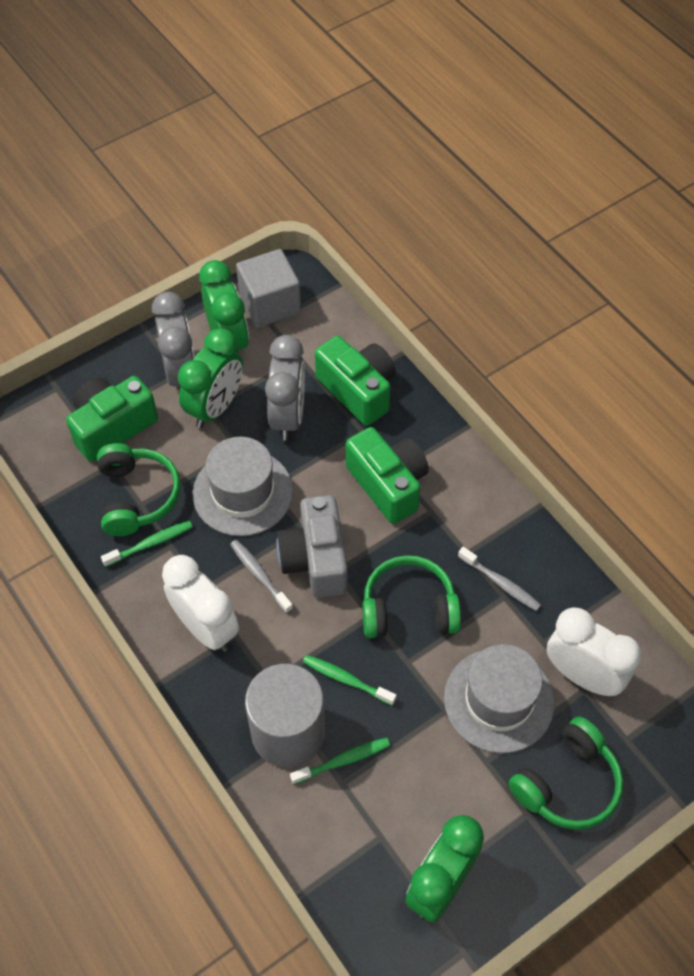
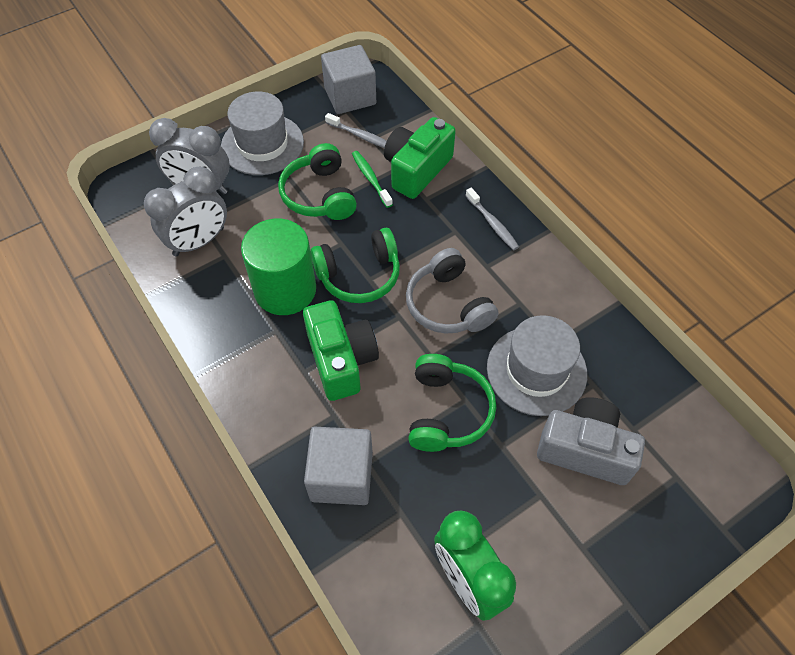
green camera: [66,376,158,462] [315,336,396,426] [346,427,429,524] = 3 -> [303,300,379,401] [384,117,456,199] = 2
green clock: [178,328,243,429] [199,260,249,352] [405,815,484,923] = 3 -> [434,511,516,621] = 1
green cylinder: none = 0 -> [241,219,316,315] = 1
green toothbrush: [101,521,193,567] [290,737,390,785] [303,655,396,705] = 3 -> [352,151,393,208] = 1
grey cube: [236,249,301,328] = 1 -> [304,427,373,505] [321,45,376,114] = 2
grey cylinder: [245,664,325,767] = 1 -> none = 0
grey headphones: none = 0 -> [406,248,498,334] = 1
white clock: [162,555,239,652] [547,607,642,696] = 2 -> none = 0

